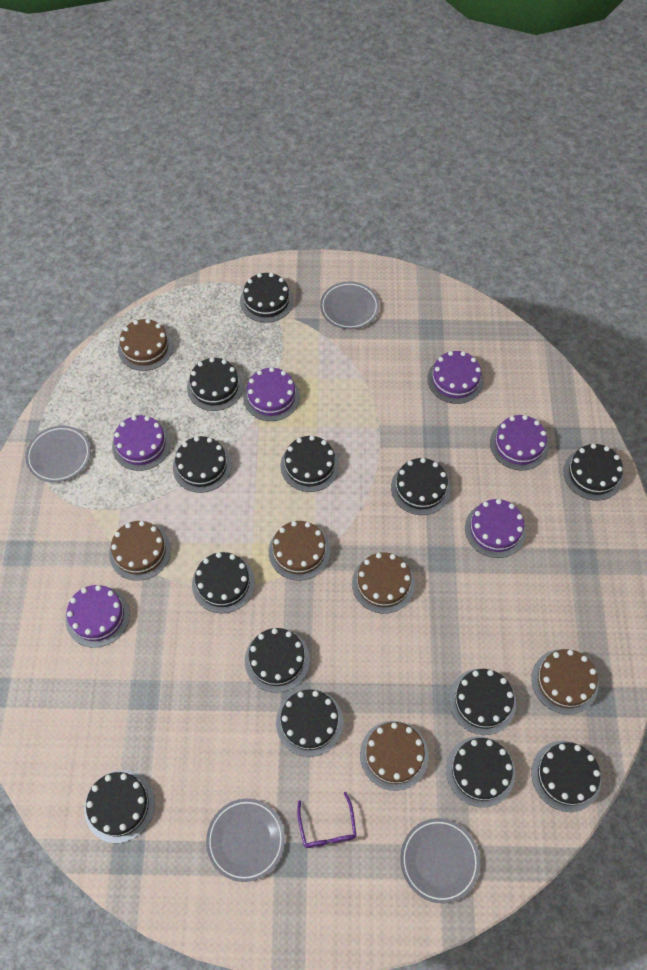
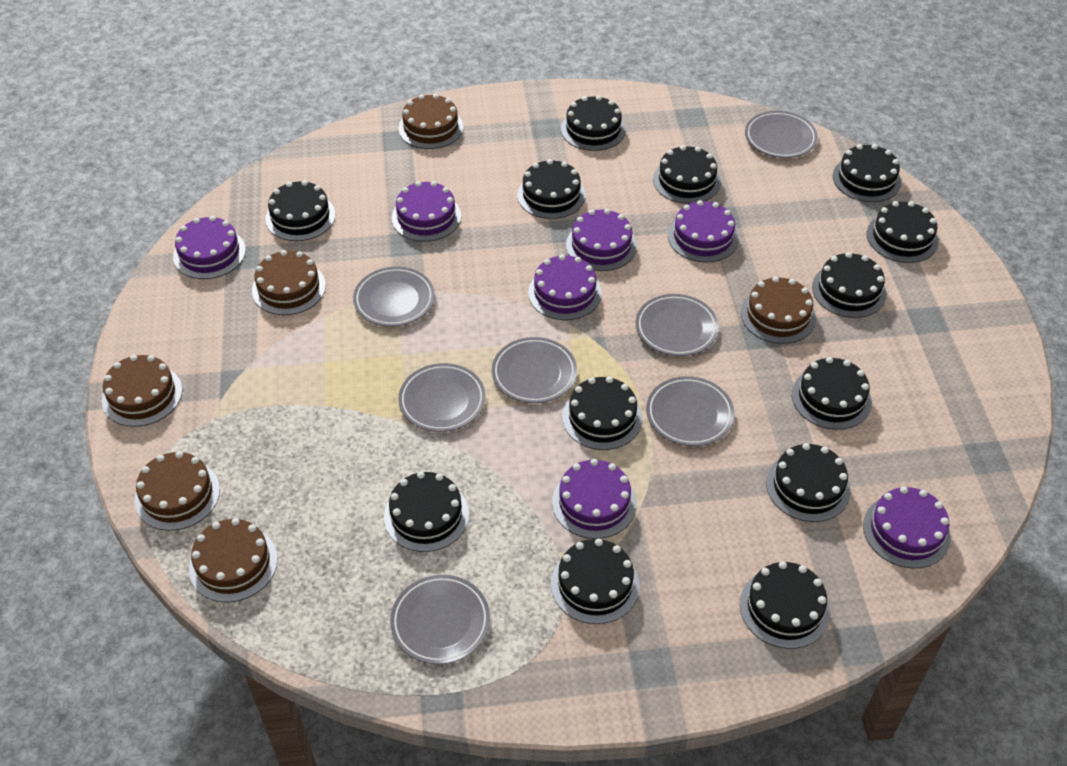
grey plate: [26,426,91,482] [206,798,285,882] [320,281,379,329] [400,818,480,903] = 4 -> [353,267,435,327] [390,575,490,664] [398,363,486,432] [492,337,577,403] [636,294,719,356] [646,376,734,446] [745,111,818,158] = 7
purple cake: [65,585,130,648] [112,415,171,471] [243,367,300,421] [427,351,484,404] [465,499,526,558] [490,415,549,471] = 6 -> [173,216,246,279] [392,181,461,242] [528,254,602,320] [552,459,636,539] [566,209,637,271] [668,200,739,263] [863,486,951,568] = 7
purple glasses: [297,792,356,848] = 1 -> none = 0

